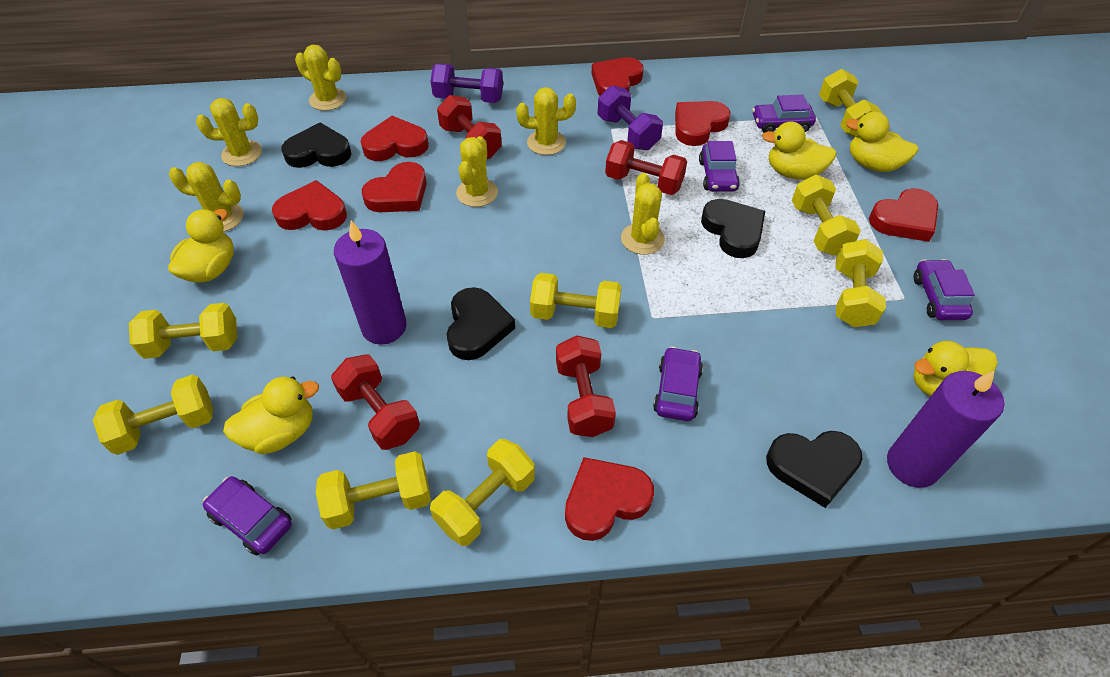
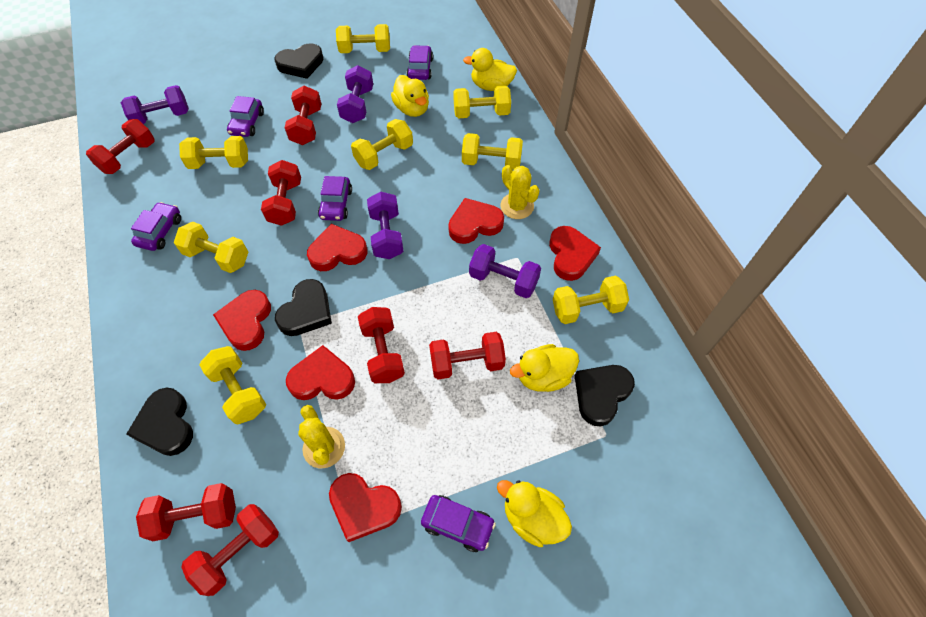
purple candle: [334,220,407,345] [887,371,1004,488] = 2 -> none = 0
purple dumbbell: [430,63,503,103] [597,85,663,150] = 2 -> [121,85,189,124] [337,65,373,123] [367,192,404,259] [469,244,541,298] = 4
red dumbbell: [331,355,420,450] [437,95,502,159] [556,336,616,437] [605,140,687,195] = 4 -> [86,119,155,174] [136,483,236,541] [181,504,279,596] [261,160,301,226] [285,86,321,145] [358,307,405,383] [429,332,506,379] = 7
red heart: [272,180,347,231] [361,116,429,161] [362,162,427,212] [565,457,654,541] [592,57,644,96] [675,101,730,146] [869,188,938,242] = 7 -> [213,290,271,351] [286,345,355,400] [307,224,367,271] [329,473,402,542] [448,198,504,244] [549,226,601,281] = 6
yellow cactus: [169,162,244,232] [196,98,262,166] [295,45,346,111] [456,136,498,207] [516,87,576,155] [621,173,665,255] = 6 -> [298,405,345,468] [501,165,540,219] = 2
yellow duck: [168,209,234,283] [223,376,319,454] [762,121,837,180] [846,111,918,172] [914,341,997,396] = 5 -> [391,75,429,117] [463,48,517,91] [497,480,572,547] [510,344,579,392] = 4

